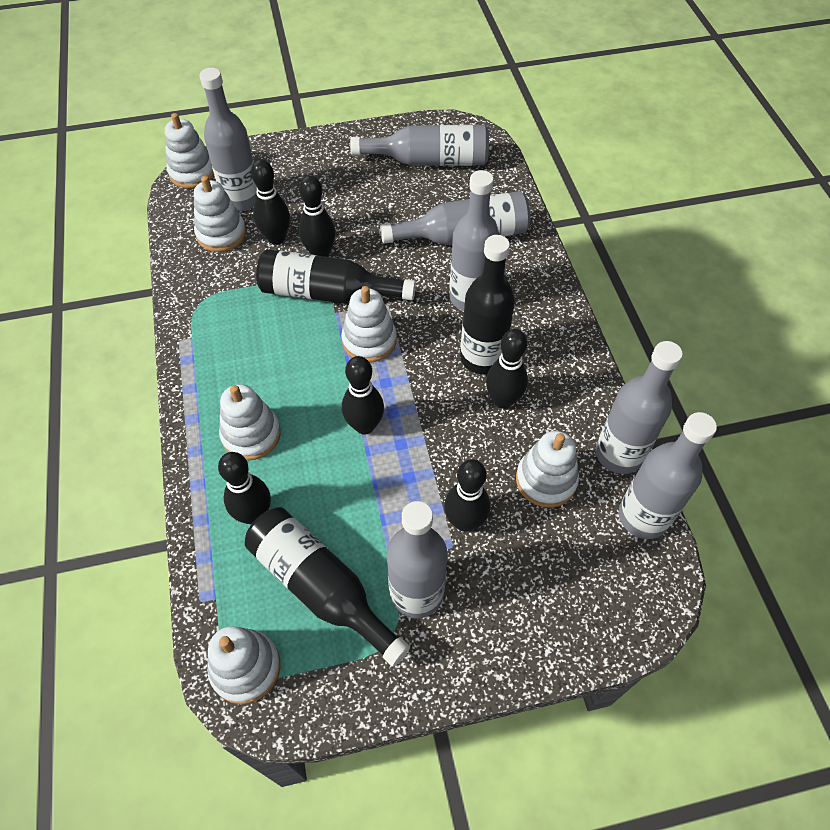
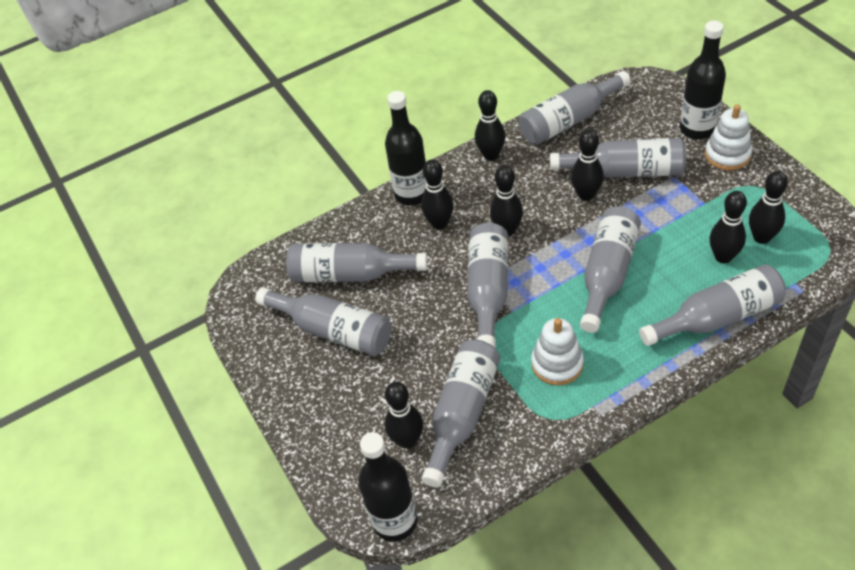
black bowling pin: [218,452,271,524] [251,159,290,245] [299,175,336,257] [342,356,384,435] [444,459,490,532] [486,329,528,409] = 6 -> [385,382,423,449] [421,160,454,230] [475,90,506,161] [490,166,523,236] [571,129,604,201] [710,191,747,263] [749,171,788,244] = 7
grey bottle: [200,68,257,211] [350,125,489,166] [380,191,531,245] [387,501,448,619] [449,170,500,311] [596,341,683,474] [619,412,717,539] = 7 -> [255,287,391,356] [286,243,428,282] [421,339,500,488] [467,223,508,348] [519,71,631,145] [550,138,686,178] [580,206,641,333] [639,264,786,346] = 8
white stacking toy: [165,113,214,188] [194,176,246,252] [207,626,280,704] [219,384,281,460] [341,286,397,362] [516,431,579,508] = 6 -> [531,318,584,385] [705,104,752,171] = 2

